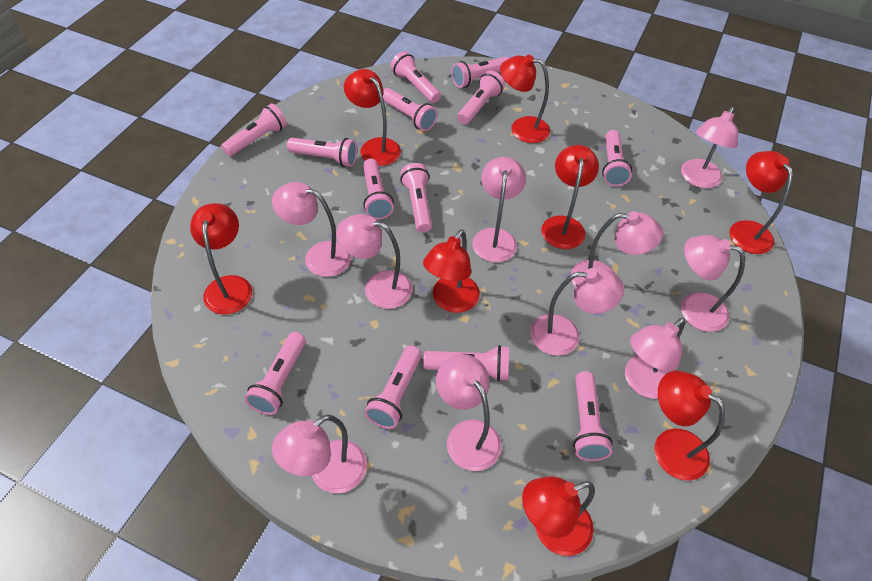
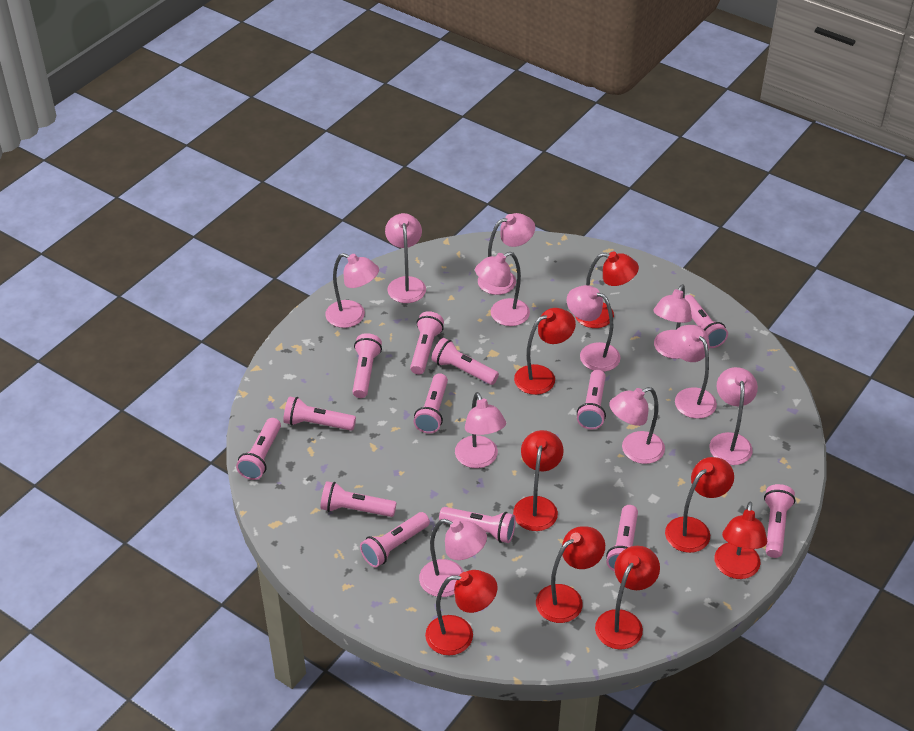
pink lamp: [272,182,351,277] [272,414,367,493] [336,214,412,309] [436,354,501,471] [472,157,526,262] [530,267,624,356] [571,211,663,286] [625,318,685,399] [681,107,738,188] [681,235,745,332] = 10 -> [325,253,379,328] [385,213,426,303] [419,519,487,597] [455,392,506,468] [475,252,530,326] [478,213,535,295] [567,285,621,372] [609,387,665,464] [654,284,692,359] [671,325,717,419] [709,367,758,465] = 11

